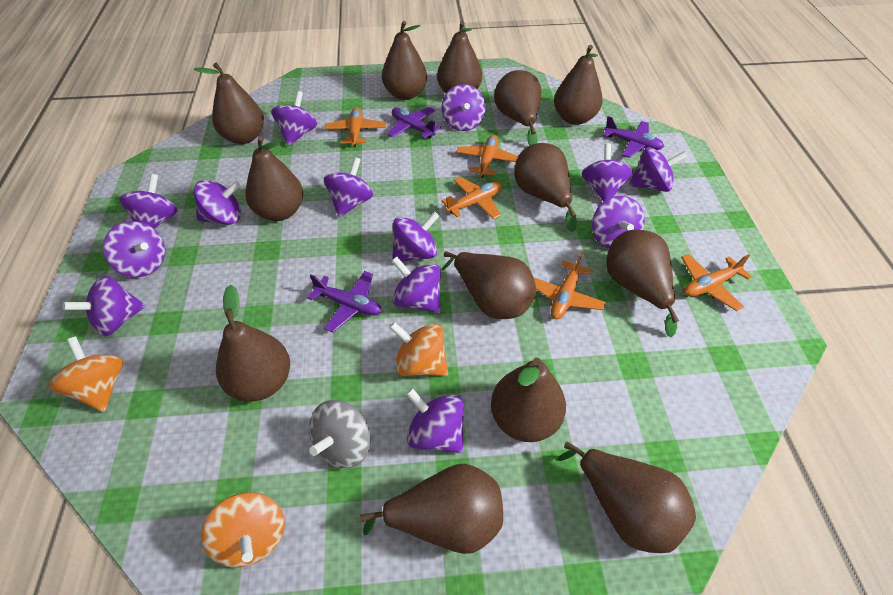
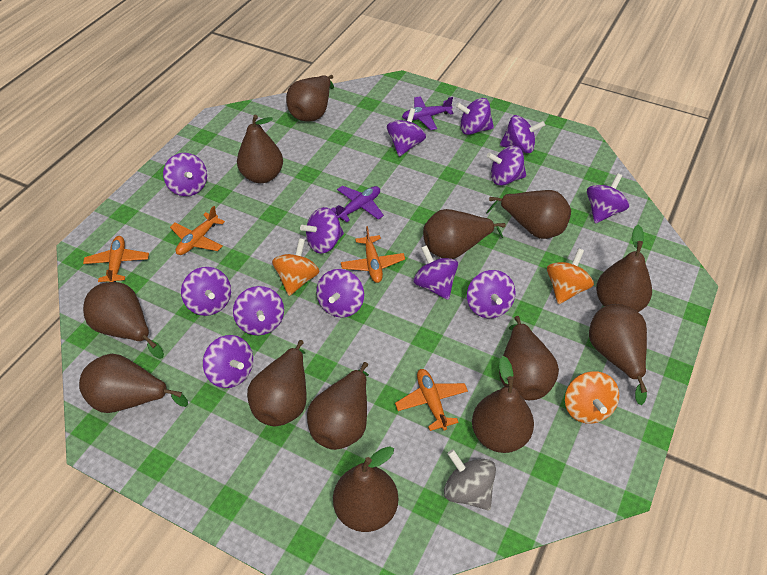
orange plane: [325,107,386,147] [441,177,502,220] [456,135,518,177] [534,252,606,319] [681,254,752,311] = 5 -> [83,236,149,282] [170,206,225,255] [341,226,405,283] [395,369,468,431] = 4
purple plane: [308,271,382,332] [387,107,441,139] [603,116,664,158] = 3 -> [331,186,384,222] [402,96,454,130] = 2

